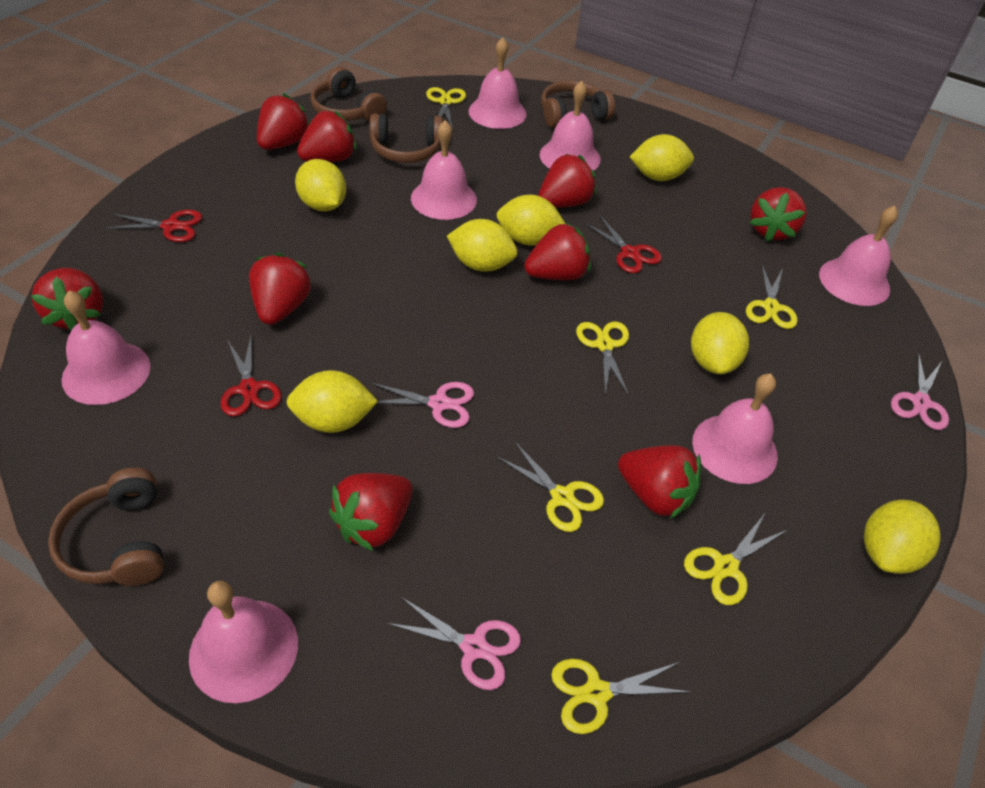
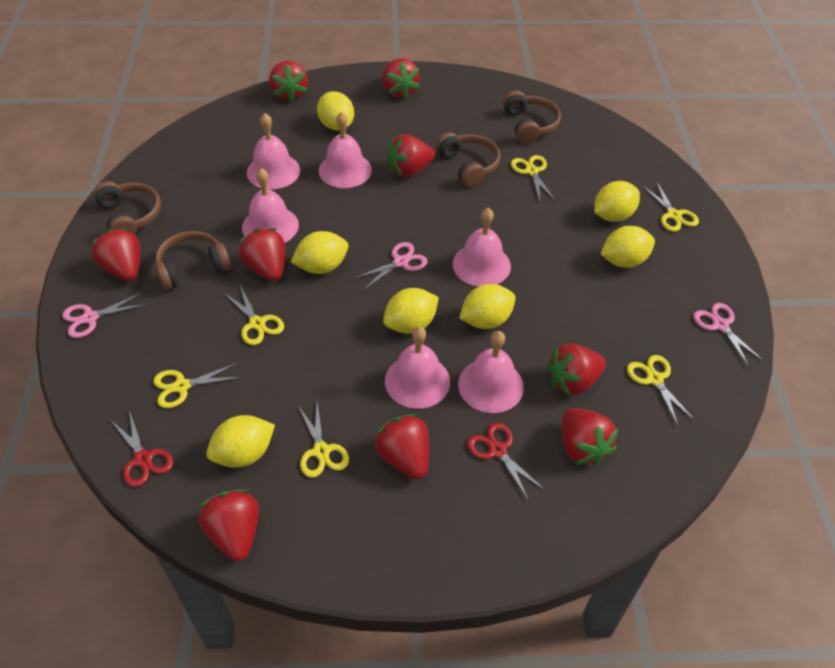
pink bell: [62,290,151,405] [189,581,298,703] [411,120,477,220] [469,37,527,129] [540,81,601,171] [692,374,778,484] [819,206,898,306] = 7 -> [242,168,299,243] [247,113,300,189] [319,112,372,188] [385,326,450,409] [453,208,511,287] [458,331,524,413] = 6
red scissors: [105,210,202,242] [221,336,282,416] [585,216,662,273] = 3 -> [112,410,173,487] [467,423,545,499] = 2

